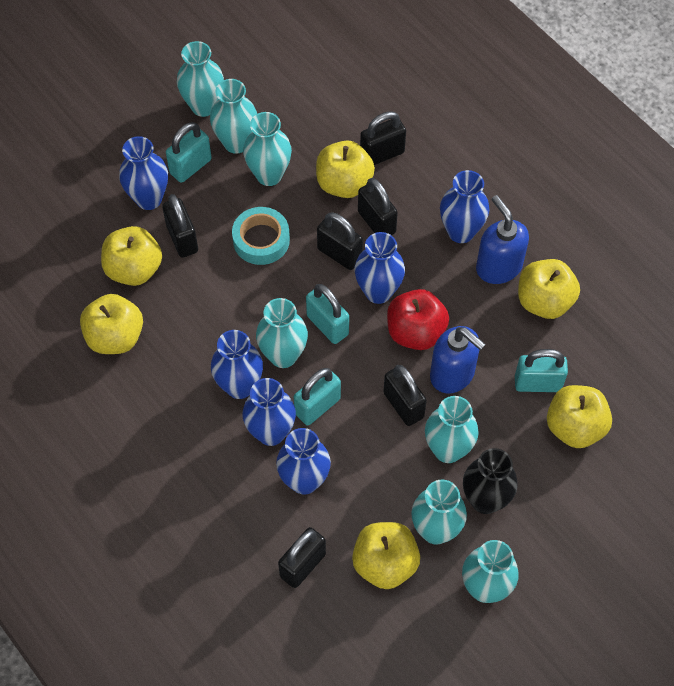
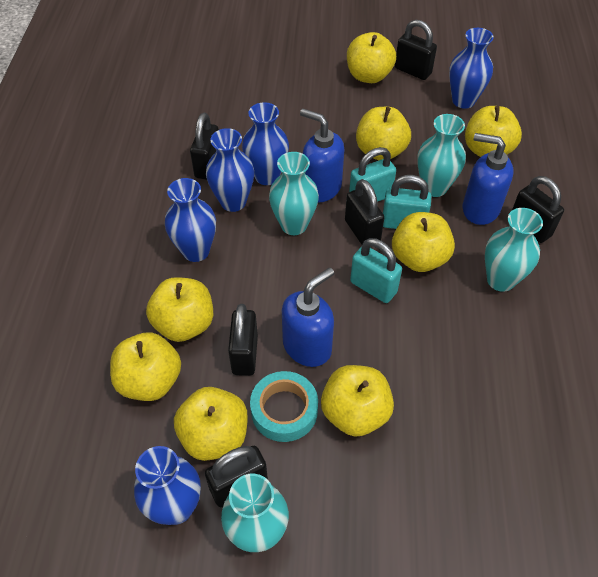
black vase: [463,448,517,514] = 1 -> none = 0
blue soap dispenser: [430,326,486,393] [476,195,529,284] = 2 -> [282,267,334,367] [300,109,344,202] [463,133,514,225] = 3
blue vase: [119,136,168,210] [211,330,263,399] [242,378,296,446] [276,428,331,495] [354,232,405,304] [440,170,489,243] = 6 -> [134,446,201,525] [165,178,216,262] [206,128,254,212] [242,102,289,185] [449,28,494,109] = 5
red apple: [387,289,449,350] = 1 -> none = 0
turquoise padlock: [166,122,212,183] [294,368,341,426] [306,284,349,344] [515,349,568,392] = 4 -> [349,147,396,202] [350,238,402,303] [383,175,431,229] = 3
turquoise vase: [177,41,224,117] [210,79,257,154] [243,112,292,186] [256,298,308,368] [411,480,467,545] [425,396,479,463] [462,540,519,603] = 7 -> [221,474,289,552] [269,152,319,235] [417,114,466,197] [485,208,543,292] = 4
yellow apple: [80,294,143,354] [101,226,162,286] [316,140,375,198] [352,522,420,589] [518,259,580,319] [547,385,612,448] = 6 -> [110,333,181,401] [146,277,213,342] [174,387,248,461] [321,365,394,437] [347,32,396,83] [356,107,411,160] [392,212,455,272] [465,106,522,157] = 8

